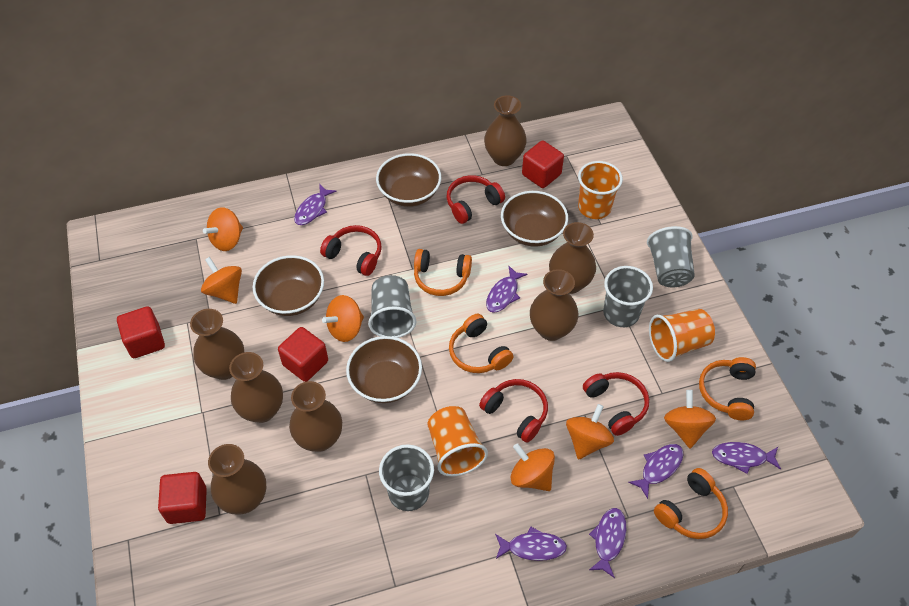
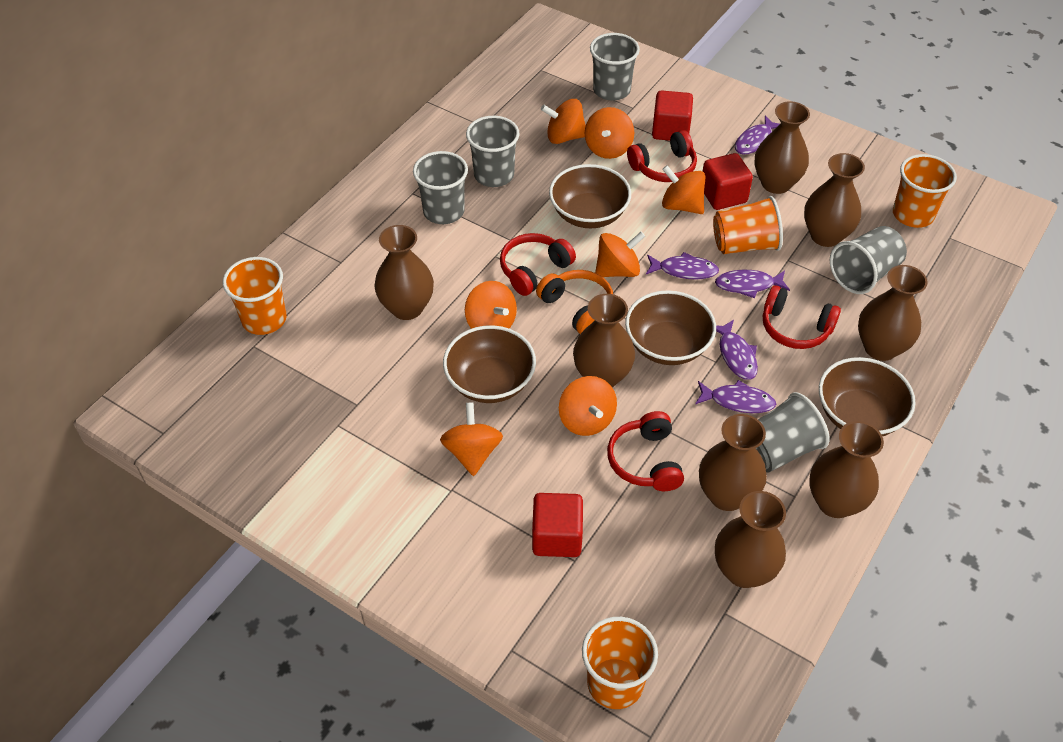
brown vase: [190,309,244,380] [208,444,266,515] [229,352,283,423] [289,381,342,452] [484,95,527,166] [530,269,579,341] [549,222,596,294] = 7 -> [374,225,434,320] [573,294,635,387] [699,414,767,511] [715,491,786,588] [754,101,810,194] [804,153,865,247] [809,421,884,518] [858,265,928,361] = 8
grey cup: [368,275,416,338] [379,444,434,511] [603,266,653,327] [647,226,695,287] = 4 -> [413,151,468,224] [466,116,520,187] [590,33,640,100] [756,392,830,473] [830,226,907,294] = 5
orange cup: [427,406,488,477] [578,161,623,219] [649,309,715,362] = 3 -> [223,257,287,335] [582,617,658,709] [713,196,783,254] [893,154,957,228] = 4
orange headphones: [414,249,472,296] [449,314,513,373] [654,468,728,539] [699,357,756,420] = 4 -> [536,270,613,334] = 1
orange spinning top: [201,257,242,304] [203,207,243,251] [322,295,364,342] [510,443,555,491] [566,404,614,460] [664,390,716,449] = 6 -> [440,402,503,476] [465,281,517,329] [541,99,586,144] [559,376,617,436] [585,107,634,159] [595,232,645,277] [662,165,705,214] = 7
purple fish: [294,185,337,225] [486,266,528,313] [495,526,567,561] [589,508,626,578] [628,444,684,499] [712,442,781,474] = 6 -> [646,252,719,279] [695,380,776,413] [715,270,790,298] [716,320,758,380] [735,115,780,155] = 5
red cube: [117,306,165,358] [158,472,207,524] [278,327,328,382] [522,141,564,188] = 4 -> [532,493,583,557] [652,90,693,141] [702,153,753,210] = 3

